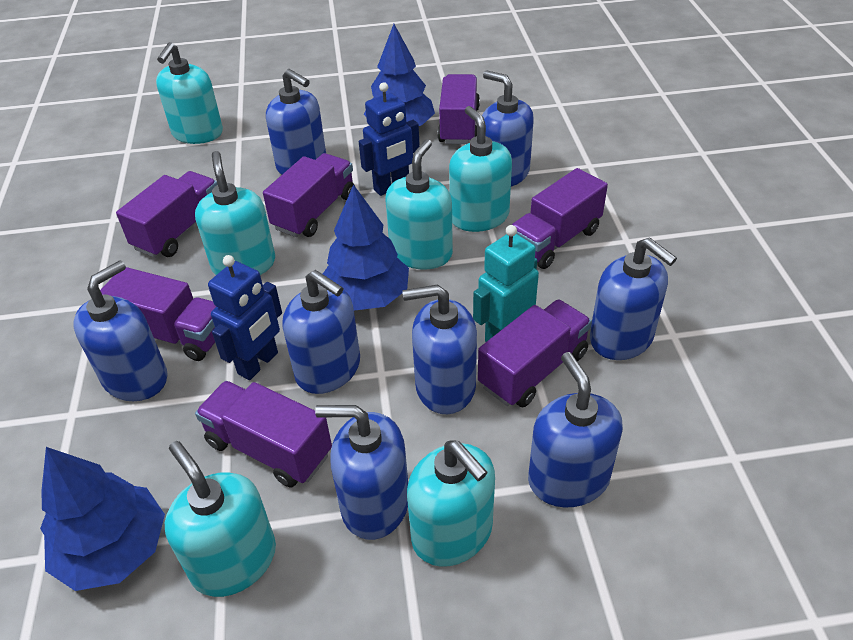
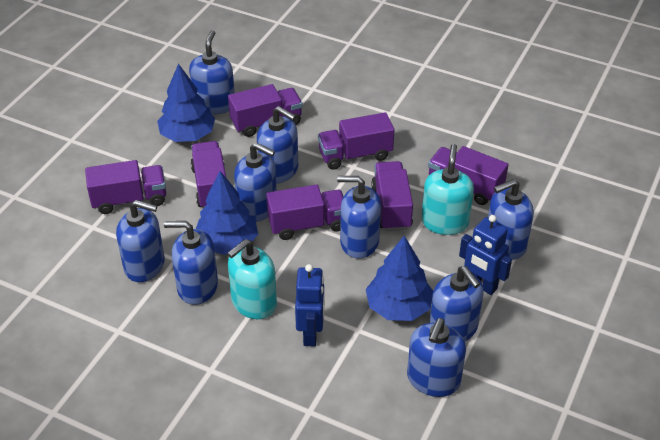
blue soap dispenser: [73,260,168,401] [266,69,326,175] [282,270,360,394] [315,405,408,540] [402,285,477,414] [482,70,534,187] [528,352,623,507] [590,237,677,360] = 8 -> [116,200,165,282] [164,221,218,305] [189,30,235,114] [234,142,277,222] [257,106,298,184] [337,176,381,259] [407,318,466,397] [430,266,483,341] [488,179,534,260] = 9
turquoise robot: [473,225,539,342] = 1 -> none = 0
turquoise soap dispenser: [156,42,223,144] [165,441,276,597] [195,151,275,275] [385,139,453,270] [407,441,495,567] [449,106,512,232] = 6 -> [227,239,277,319] [421,144,474,235] = 2

